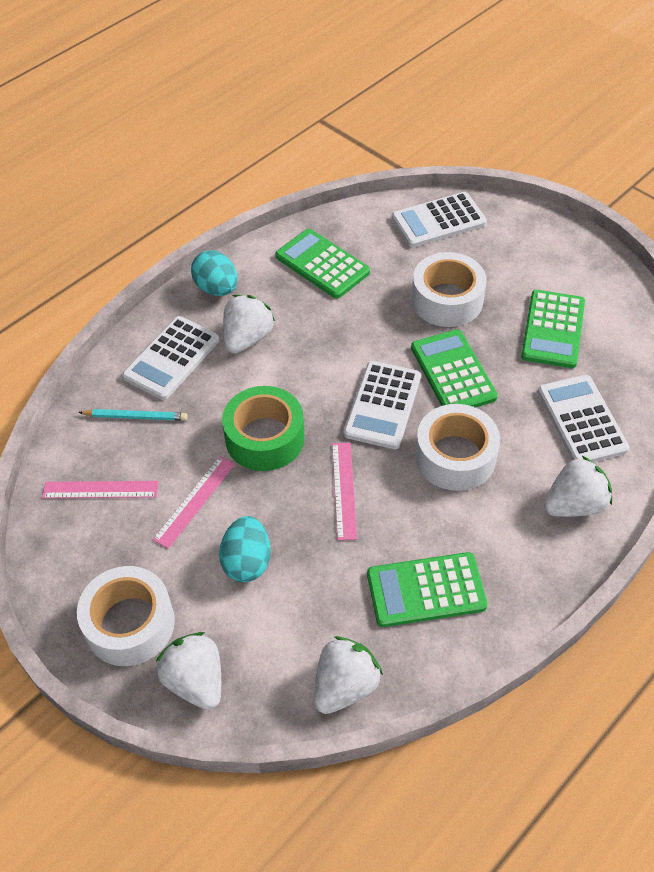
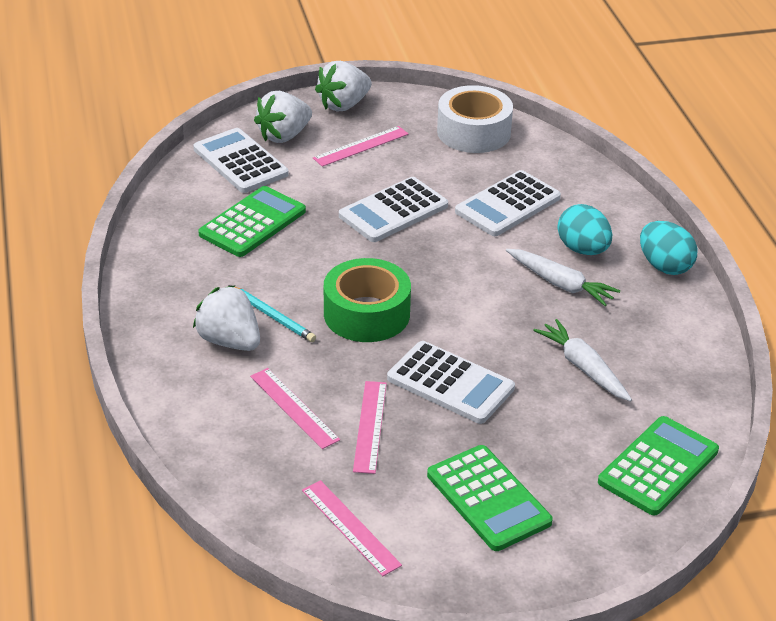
green calculator: [275,229,370,299] [367,552,488,627] [411,329,498,408] [521,290,585,368] = 4 -> [198,186,306,257] [427,445,553,551] [598,416,719,516] = 3
pink ruler: [42,481,159,498] [153,456,235,549] [332,443,357,540] = 3 -> [250,368,340,449] [302,480,402,576] [313,126,408,167] [353,381,387,474] = 4
white carrot: none = 0 -> [506,249,620,306] [533,319,632,401] = 2
white strawberry: [156,632,221,710] [223,295,275,354] [314,636,383,714] [544,456,612,517] = 4 -> [193,285,260,351] [254,91,312,143] [315,61,372,111] = 3
white tape: [77,566,175,666] [411,252,487,327] [415,404,500,491] = 3 -> [437,85,513,153] = 1

